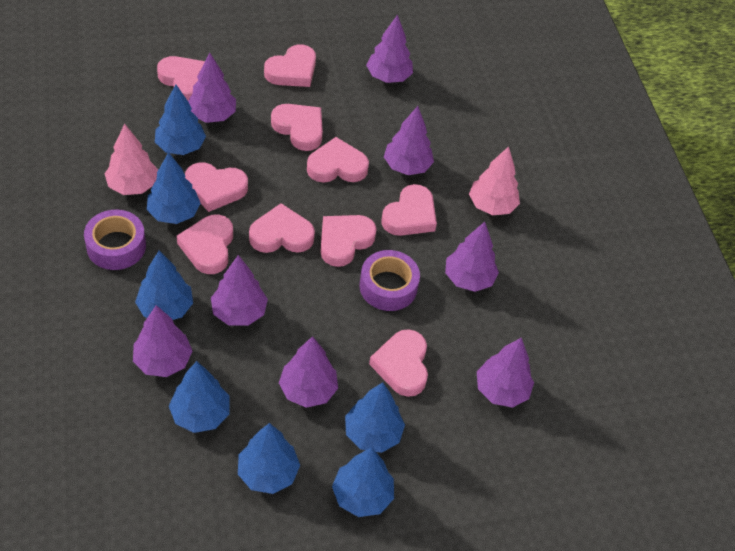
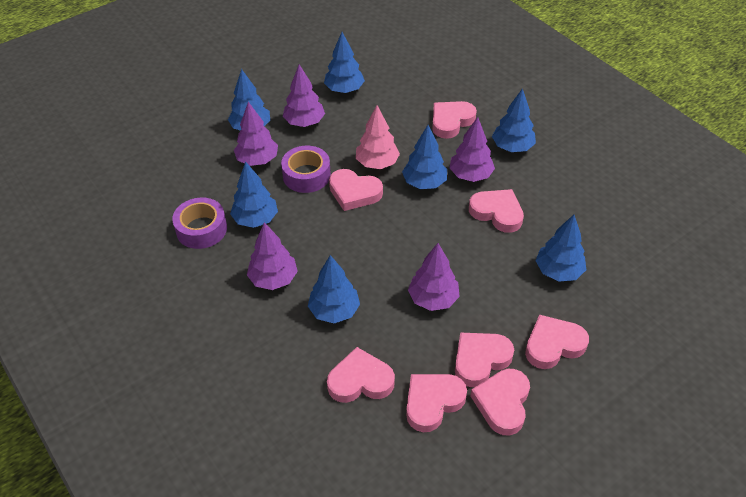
pink heart: [157,56,205,100] [177,214,233,274] [185,163,248,212] [249,203,315,253] [264,44,316,87] [271,104,323,151] [307,137,369,183] [320,215,377,267] [369,329,428,397] [382,184,437,236] = 10 -> [327,347,395,403] [329,169,383,211] [406,374,467,432] [432,101,477,139] [455,333,514,387] [469,189,524,233] [470,369,530,436] [525,315,589,369] = 8
pink tree: [104,124,158,195] [469,146,520,215] = 2 -> [356,105,400,169] = 1
purple tree: [133,305,192,377] [188,53,236,123] [211,255,268,326] [279,336,338,408] [366,15,413,83] [384,106,434,175] [445,222,499,292] [477,338,534,408] = 8 -> [234,102,278,166] [247,222,298,290] [282,64,325,127] [408,243,460,311] [450,117,495,182] = 5

